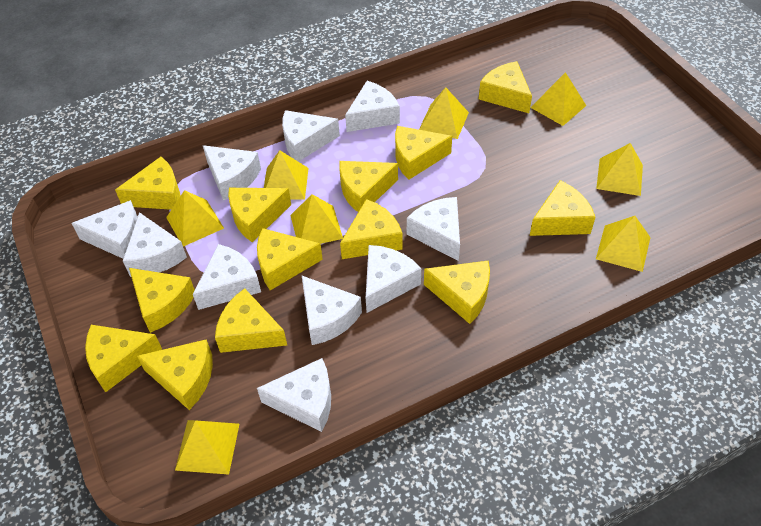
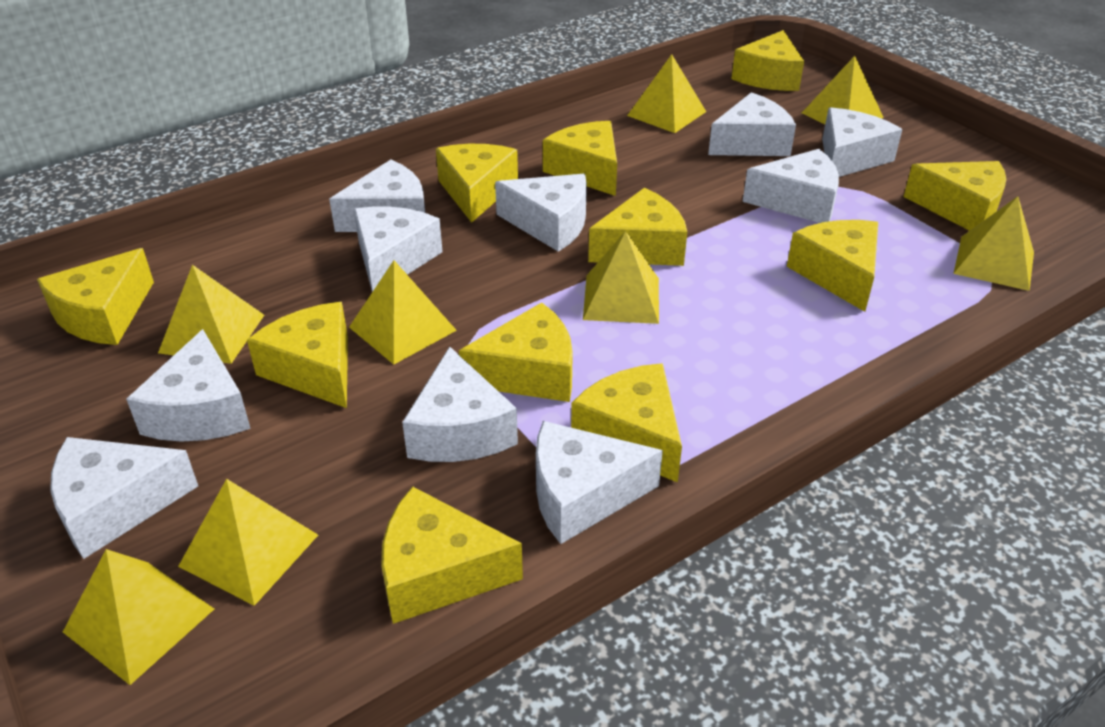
yellow cheese: [85,325,162,392] [115,157,180,210] [129,268,195,333] [137,339,213,410] [215,288,287,353] [228,188,291,242] [257,228,323,290] [339,161,398,212] [340,199,403,259] [395,126,452,180] [424,261,490,324] [479,61,532,113] [530,180,596,236] = 13 -> [37,248,154,345] [247,302,348,408] [381,487,523,624] [436,144,518,223] [459,303,573,402] [543,121,617,196] [571,363,682,483] [588,188,687,266] [731,30,804,91] [787,220,878,312] [904,161,1006,231] = 11

